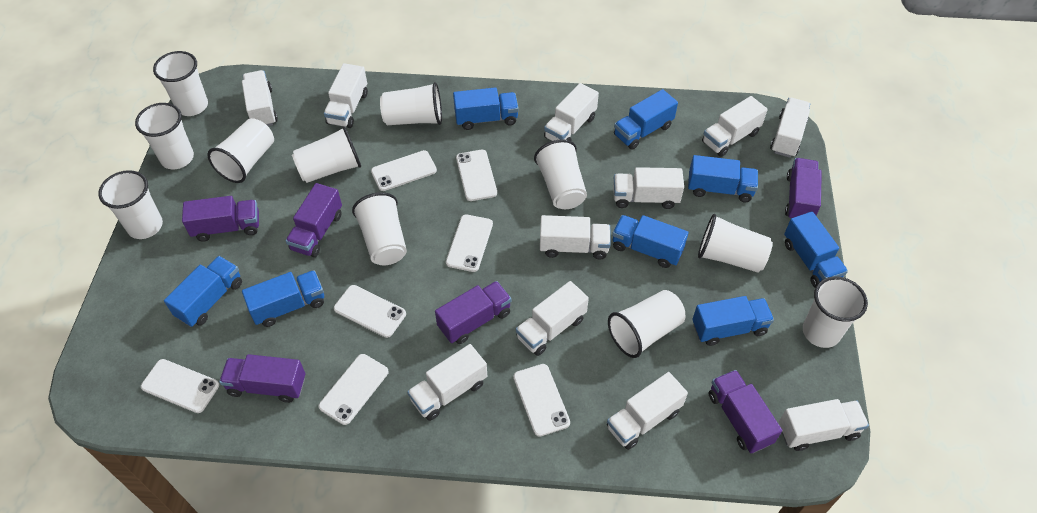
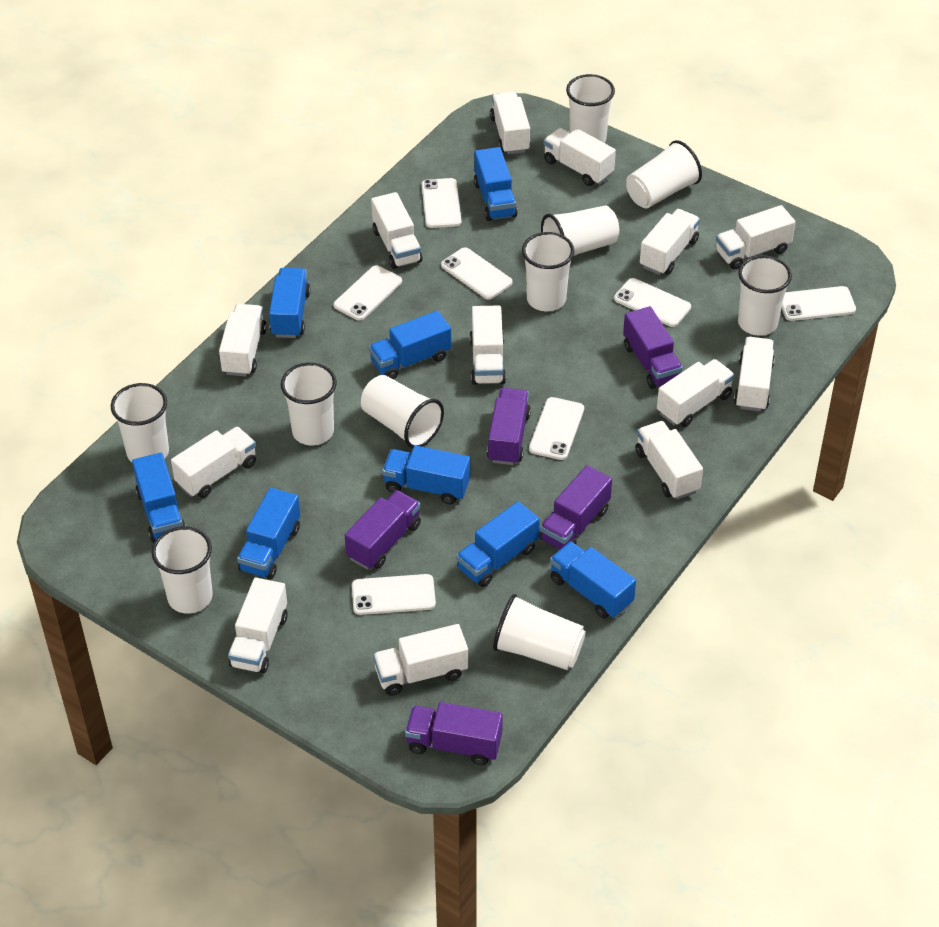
purple truck: [182,196,259,242] [219,354,305,403] [286,183,342,257] [435,281,511,344] [709,370,782,453] [785,158,822,218] = 6 -> [345,490,421,570] [405,702,503,765] [487,388,531,465] [539,465,612,549] [623,306,683,389] = 5
white cup: [98,170,163,239] [135,103,194,169] [153,51,208,116] [207,118,274,183] [292,126,361,183] [352,192,407,265] [380,82,442,125] [534,139,587,209] [608,290,686,358] [698,214,773,273] [803,276,868,348] = 11 -> [111,383,169,462] [152,526,213,614] [281,363,337,446] [361,375,444,448] [493,594,586,670] [522,232,574,311] [541,206,619,256] [566,74,615,143] [626,140,702,208] [738,255,792,336] = 10
white truck: [242,70,278,126] [324,63,368,128] [407,344,487,421] [516,281,589,356] [540,215,611,260] [544,83,599,141] [607,372,688,450] [613,167,684,209] [702,96,768,157] [770,98,810,158] [779,399,869,451] = 11 -> [171,426,256,498] [219,304,267,376] [228,578,288,674] [371,192,422,269] [373,624,468,696] [470,306,506,385] [490,92,530,154] [544,128,616,186] [636,421,703,500] [640,209,700,275] [657,359,735,427] [716,205,796,270] [734,337,775,411] = 13

